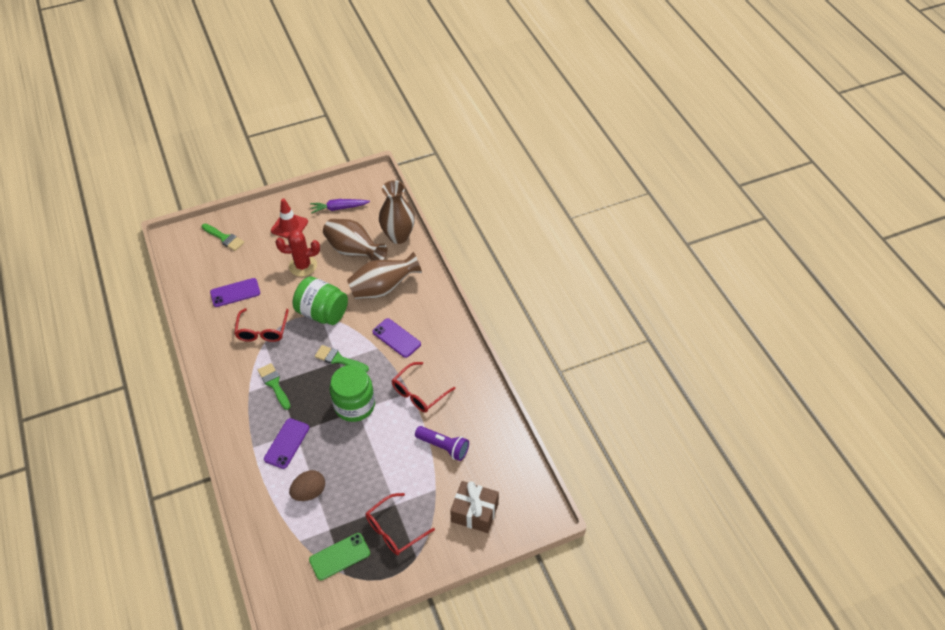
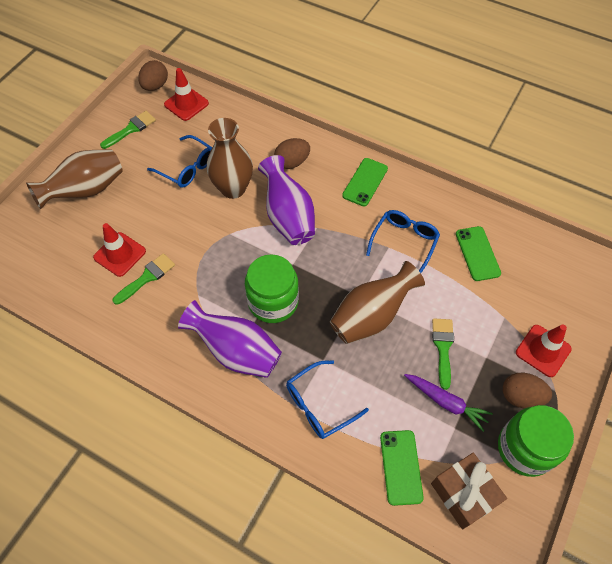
blue glasses: none = 0 -> [147,135,212,188] [286,361,369,439] [366,210,440,273] = 3
brown egg: [289,470,325,501] = 1 -> [138,60,168,91] [274,138,310,169] [503,373,552,409] = 3
green phone: [309,533,370,580] = 1 -> [342,158,388,206] [380,430,424,506] [456,226,501,281] = 3
purple flashlight: [415,426,469,461] = 1 -> none = 0
purple phone: [210,278,260,307] [264,418,309,469] [372,318,421,358] = 3 -> none = 0
purple vase: none = 0 -> [178,300,282,378] [258,155,315,245] = 2
red cactus: [276,230,320,277] = 1 -> none = 0
red glasses: [234,308,289,342] [366,493,435,555] [391,362,456,413] = 3 -> none = 0
red traffic cone: [271,198,308,238] = 1 -> [93,223,146,277] [164,68,209,121] [516,324,572,377] = 3

